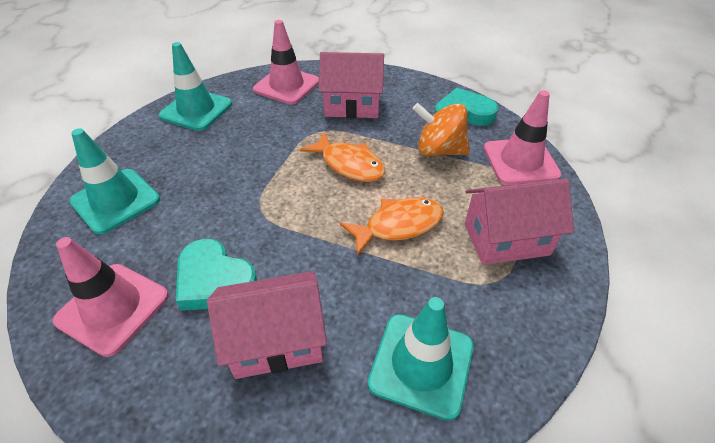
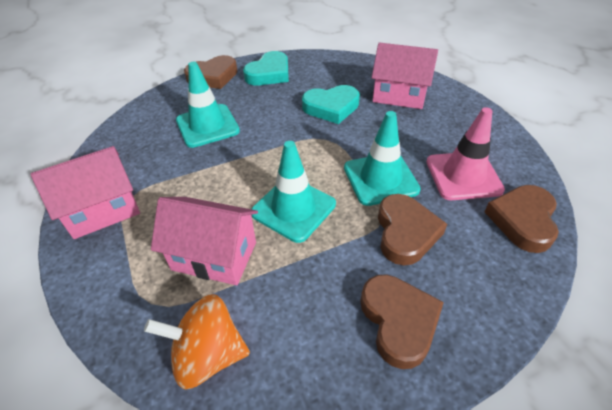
brown heart: none = 0 -> [184,55,238,89] [361,274,444,369] [378,194,447,266] [485,185,559,253] = 4
orange fish: [300,132,385,182] [340,197,444,256] = 2 -> none = 0
pink traffic cone: [53,237,169,357] [253,20,319,105] [484,90,562,185] = 3 -> [426,107,505,200] = 1

